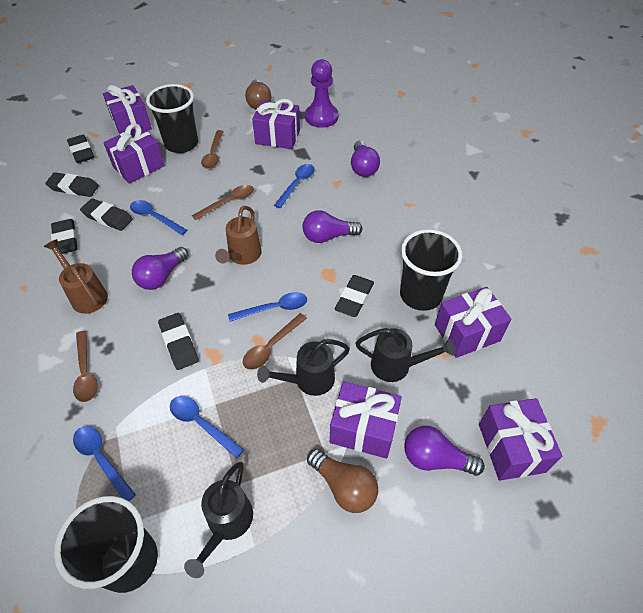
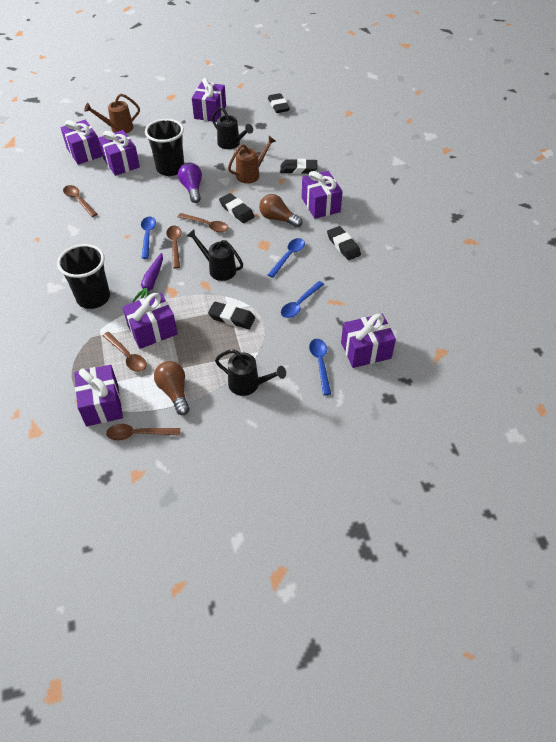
black cup: [54,496,158,593] [146,84,198,153] [400,229,462,311] = 3 -> [57,244,110,309] [145,119,184,176] = 2
black eraser: [45,172,99,197] [51,219,78,254] [67,135,94,163] [80,198,133,231] [158,313,199,370] [335,275,374,317] = 6 -> [208,302,255,329] [219,193,254,223] [268,93,290,113] [280,159,317,174] [327,226,361,260] = 5
blue spoon: [73,426,136,501] [130,200,187,235] [170,396,244,458] [228,292,307,322] [274,164,315,208] = 5 -> [141,217,156,259] [268,238,305,278] [281,281,324,318] [309,339,331,395] = 4
brown spoon: [73,331,98,402] [192,185,254,220] [201,130,224,169] [243,313,307,370] = 4 -> [63,185,97,217] [103,332,147,372] [106,424,180,440] [166,226,182,269] [178,213,229,233] = 5
purple carrot: none = 0 -> [132,253,163,302] = 1
purple gift: [103,85,152,134] [103,123,165,184] [252,99,300,149] [330,381,402,459] [435,287,512,358] [479,398,562,481] = 6 -> [61,120,102,165] [74,365,123,426] [98,130,140,176] [123,292,178,349] [192,78,226,122] [302,171,343,219] [341,314,396,368] = 7
purple light bulb: [132,247,188,290] [302,210,362,243] [351,140,380,177] [405,426,485,476] = 4 -> [178,163,202,203] = 1
purple pawn: [305,59,338,128] = 1 -> none = 0

